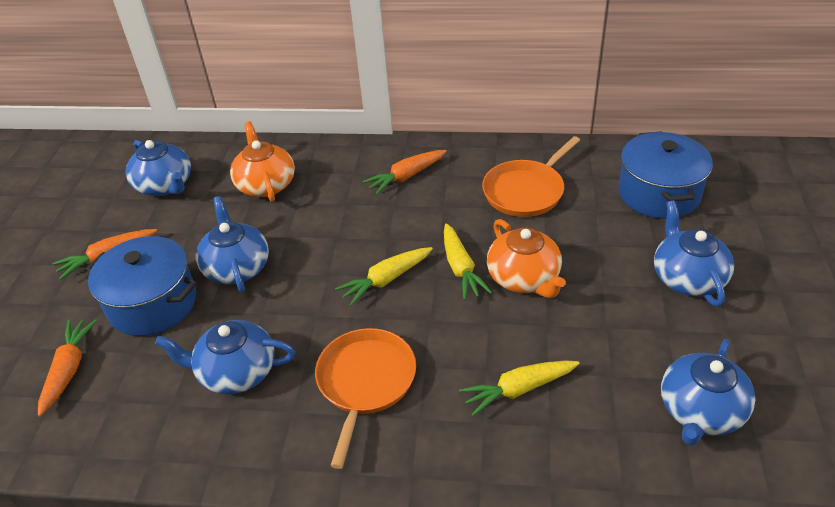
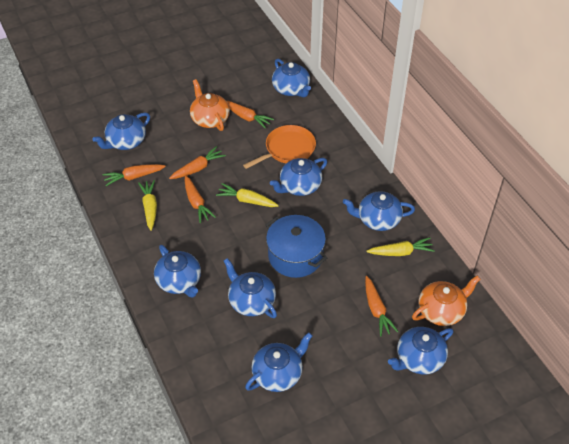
blue pot: [86,236,197,336] [618,131,713,219] = 2 -> [265,215,327,278] = 1
blue teapot: [126,140,191,196] [155,320,295,394] [196,196,269,292] [654,201,734,307] [661,339,756,446] = 5 -> [92,113,150,150] [154,245,201,298] [224,258,277,318] [245,332,313,392] [270,158,327,196] [272,59,311,97] [343,191,415,231] [388,327,453,374] = 8
orange carrot: [38,319,97,417] [53,229,157,280] [362,150,447,195] = 3 -> [102,164,166,186] [169,146,226,179] [185,175,216,223] [227,101,274,129] [365,276,399,337] = 5
orange pan: [315,328,416,469] [482,136,580,217] = 2 -> [243,125,316,169] = 1

